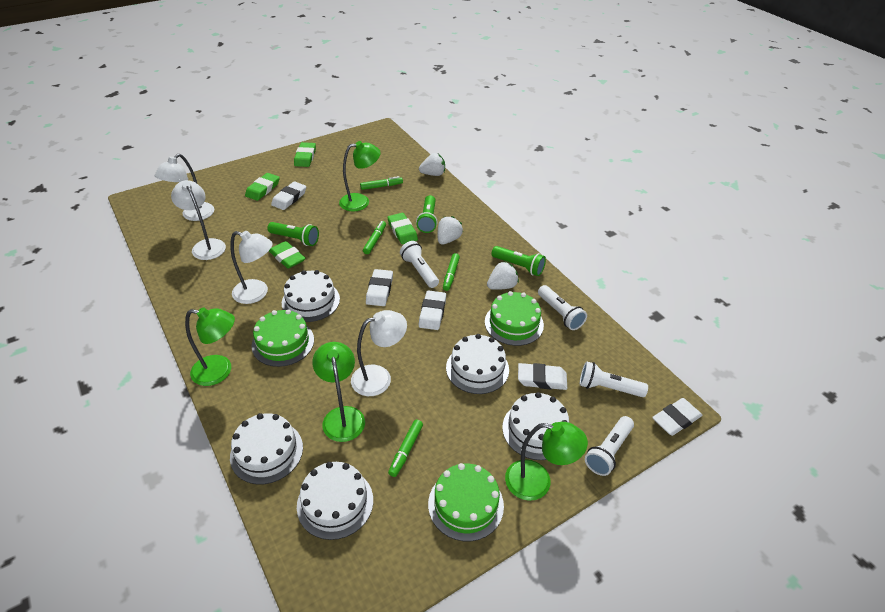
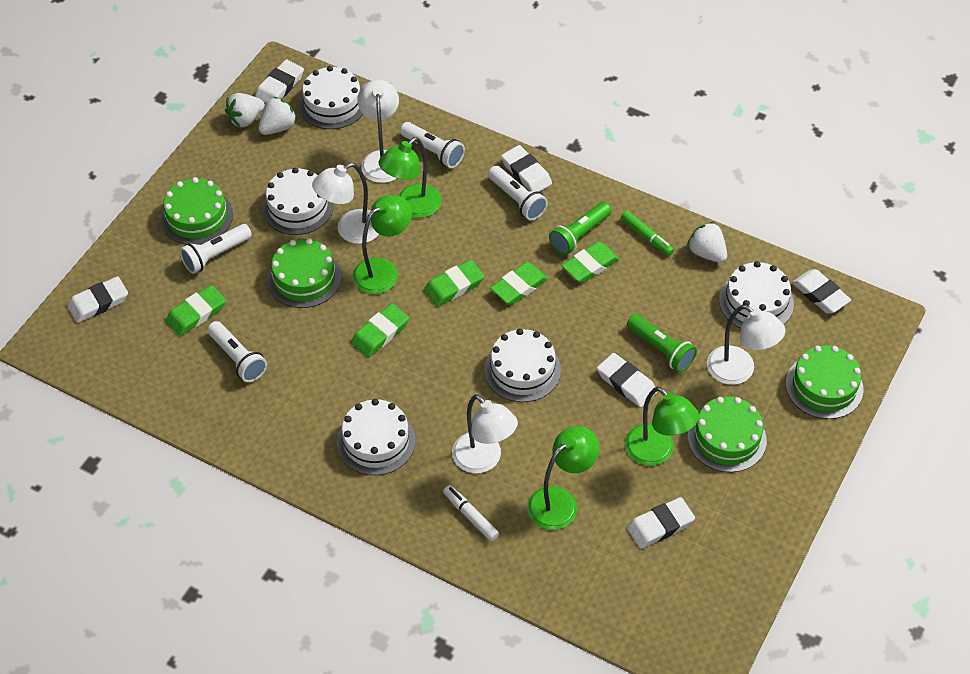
green cake: [252,309,314,367] [428,463,504,541] [485,291,544,346] = 3 -> [161,177,233,245] [267,238,341,308] [688,397,767,472] [786,345,863,419] = 4
green eraser: [245,173,280,201] [269,241,306,269] [294,142,316,167] [388,213,418,244] = 4 -> [166,285,226,336] [351,304,409,357] [424,260,484,306] [490,262,548,305] [562,242,619,283] = 5
green flashlight: [267,222,319,246] [416,195,438,233] [492,246,546,276] = 3 -> [549,202,611,255] [627,314,697,372] = 2
green marker: [360,176,403,190] [363,221,386,254] [388,420,423,477] [443,253,460,291] = 4 -> [621,211,674,256] = 1
white eraser: [271,181,306,210] [366,269,393,306] [419,290,446,330] [518,363,567,390] [652,398,702,436] = 5 -> [67,276,128,323] [255,60,304,103] [501,145,552,192] [597,353,657,407] [627,497,695,549] [792,269,851,314] = 6
white marker: none = 0 -> [443,485,499,541] = 1

